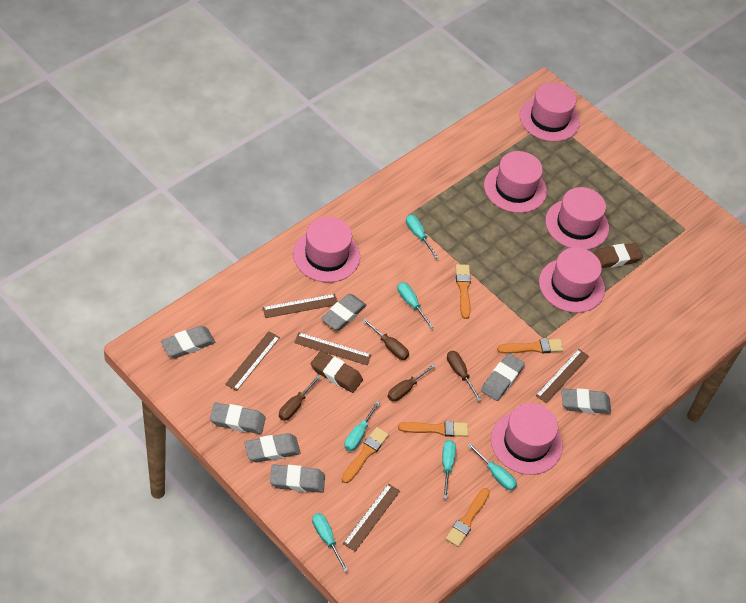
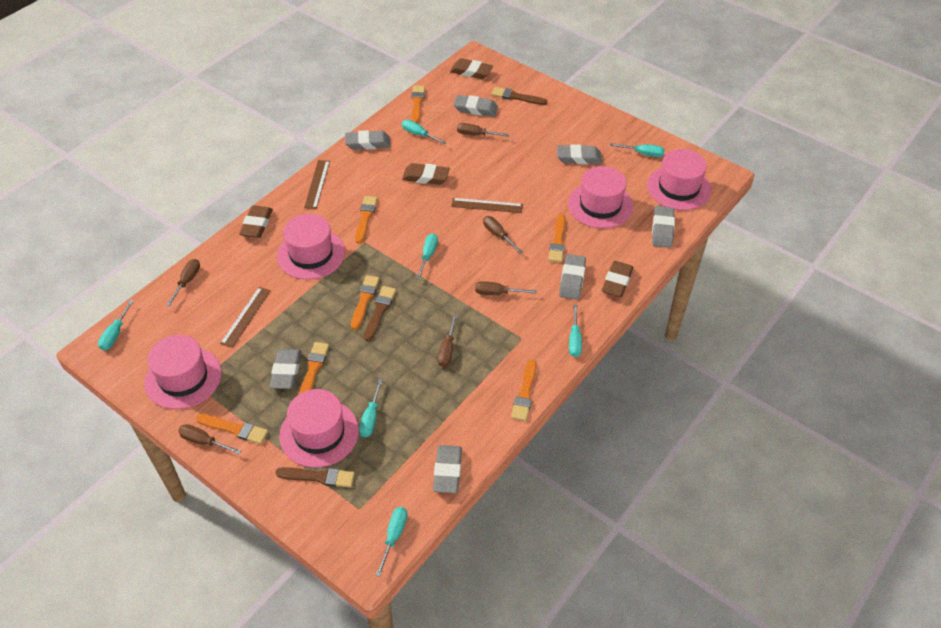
brown brush: none = 0 -> [276,467,355,488] [364,286,396,341] [491,87,547,105] = 3
brown eraser: [311,351,363,393] [593,243,643,268] = 2 -> [239,205,273,238] [402,163,450,185] [450,58,493,79] [602,261,633,297] = 4
brown ruler: [225,331,280,391] [262,294,338,318] [294,332,371,365] [343,483,400,552] [536,349,589,403] = 5 -> [220,287,271,348] [304,160,330,209] [451,198,523,213] = 3
brown screwdriver: [279,375,321,421] [362,318,409,360] [387,364,436,402] [447,351,482,402] = 4 -> [166,259,200,306] [178,424,241,454] [438,314,457,367] [457,123,510,137] [475,281,537,295] [483,216,523,254] = 6
orange brush: [342,427,389,483] [398,421,468,437] [446,488,490,547] [456,264,471,319] [497,339,564,353] = 5 -> [196,414,268,444] [299,342,329,394] [351,275,379,330] [355,196,378,244] [412,85,425,123] [511,360,537,421] [548,214,565,263] = 7
pink hat: [293,217,360,282] [484,151,547,213] [491,403,563,475] [519,82,580,142] [539,247,605,313] [545,187,609,250] = 6 -> [145,335,222,409] [277,214,345,280] [279,389,359,468] [568,166,633,229] [647,149,712,210] = 5
turquoise screwdriver: [312,513,348,572] [344,401,380,451] [397,282,434,328] [406,215,439,259] [442,440,456,499] [467,443,517,491] = 6 -> [98,300,134,350] [359,379,383,437] [376,507,407,577] [402,120,447,145] [416,233,438,279] [569,305,582,357] [610,143,665,157] = 7

